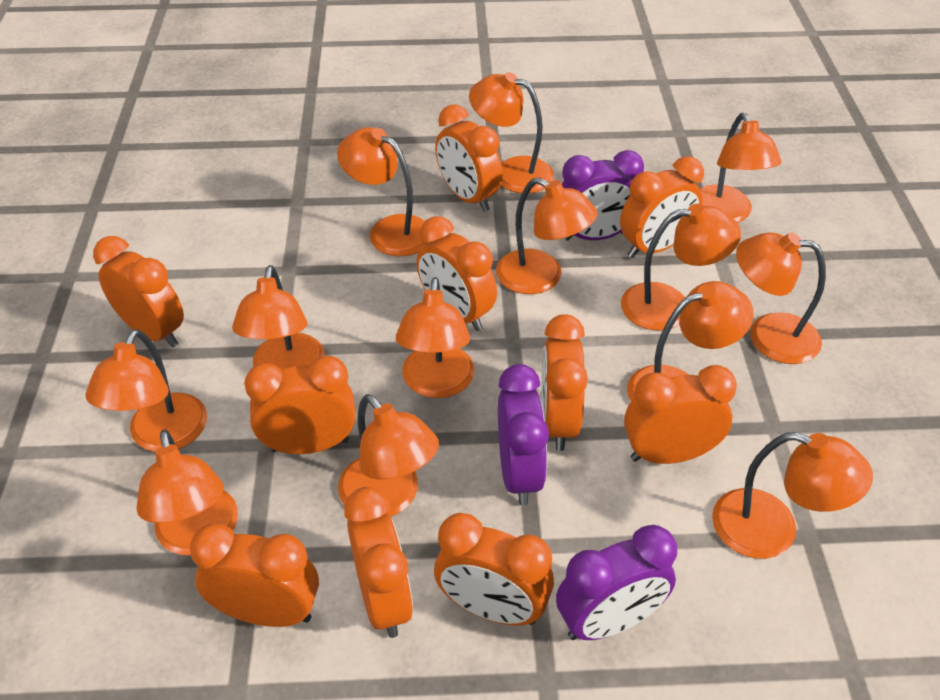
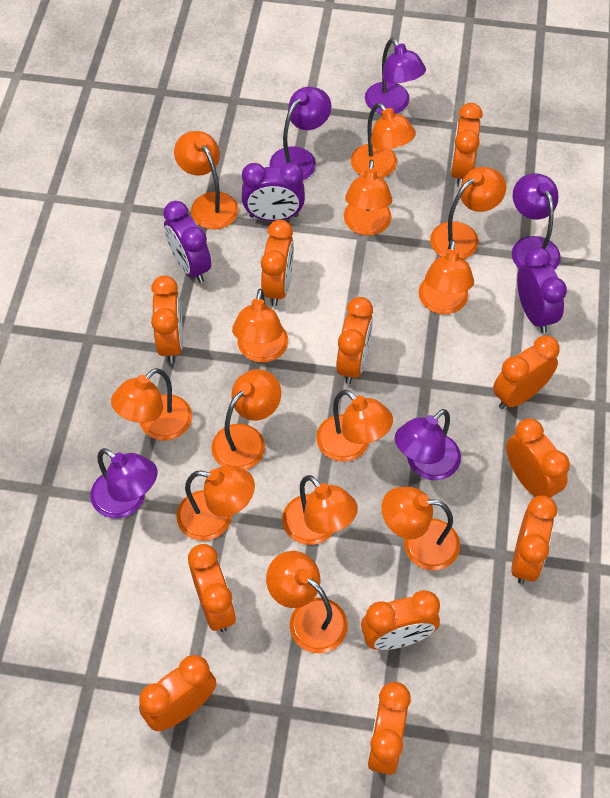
orange clock: [93,236,184,348] [190,524,319,627] [244,356,355,454] [344,487,413,638] [417,216,497,331] [434,513,554,626] [435,104,503,212] [541,314,588,451] [620,156,704,258] [624,365,737,464] = 10 -> [139,655,217,731] [151,275,183,363] [188,544,236,632] [261,220,294,306] [336,297,373,384] [361,590,440,650] [367,682,411,775] [450,103,483,187] [493,335,560,409] [506,418,570,498] [511,495,557,584] = 11
purple lamp: none = 0 -> [90,448,157,519] [269,87,332,181] [365,38,426,114] [395,409,461,480] [512,173,561,270] = 5

